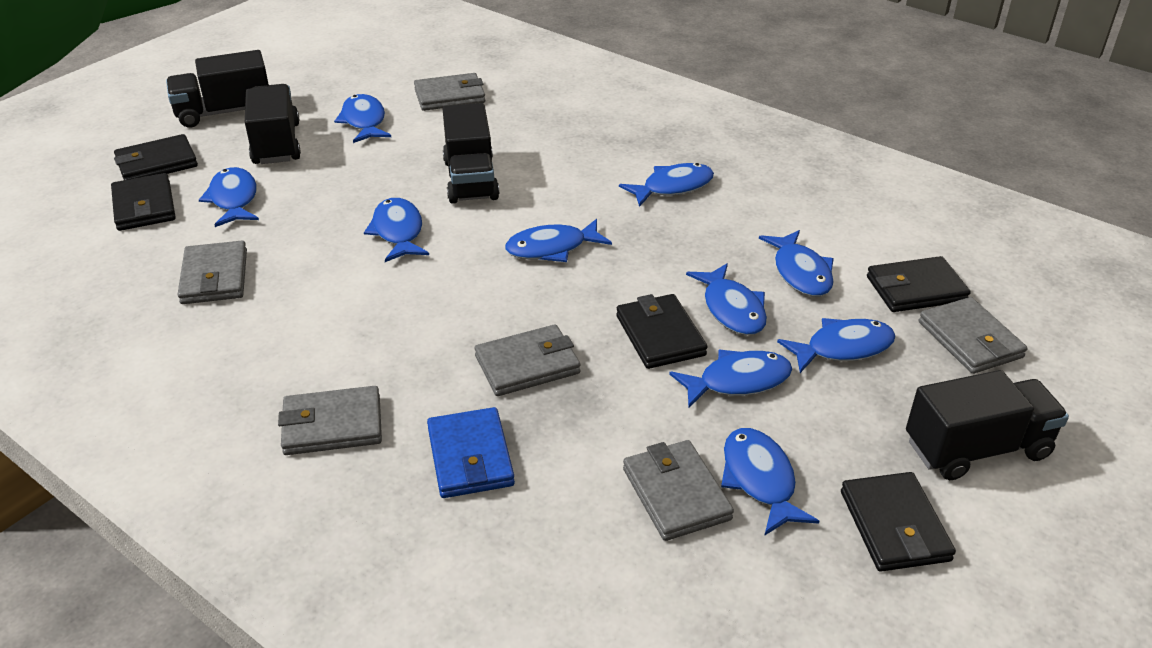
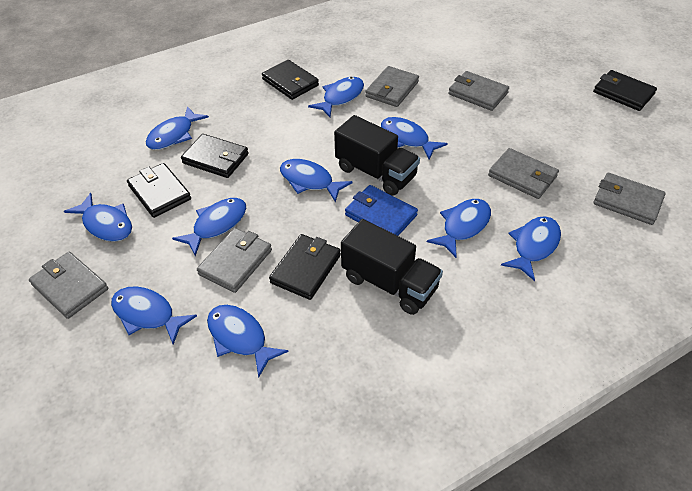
black truck: [166,50,269,128] [245,84,301,164] [442,103,499,204] [906,370,1069,480] = 4 -> [334,115,420,196] [341,219,443,315] = 2

